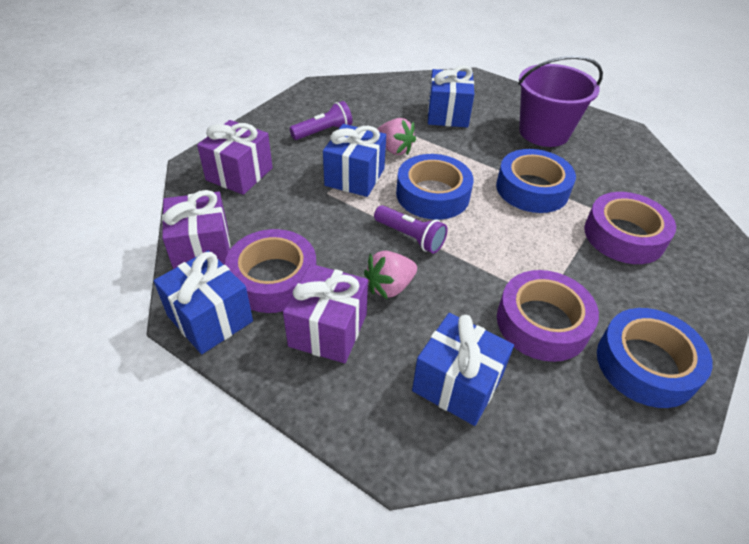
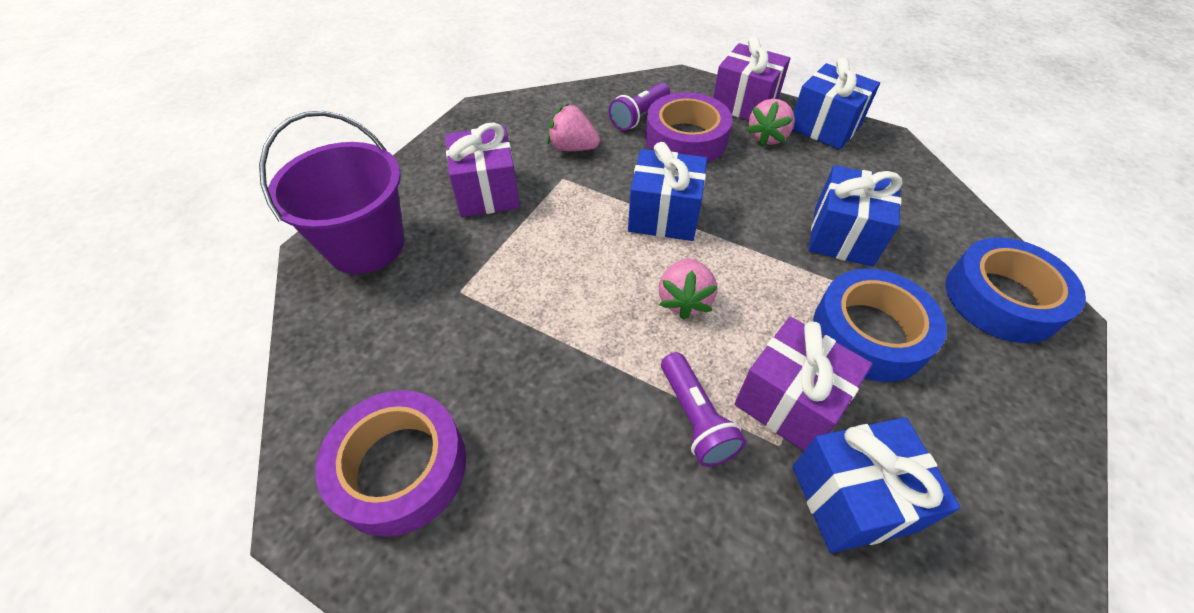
blue tape: [396,154,473,220] [496,149,576,213] [597,308,713,408] = 3 -> [813,269,947,382] [946,238,1086,343] = 2
pink strawberry: [364,251,417,299] [377,118,416,155] = 2 -> [547,104,600,151] [659,258,717,320] [746,99,795,147] = 3
purple tape: [225,229,316,313] [497,270,599,362] [584,192,676,264] = 3 -> [315,390,466,537] [645,92,733,163] = 2

